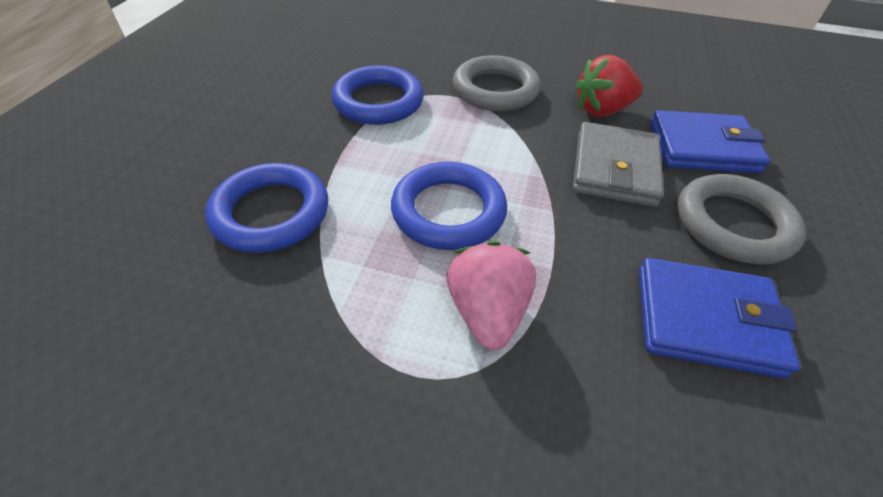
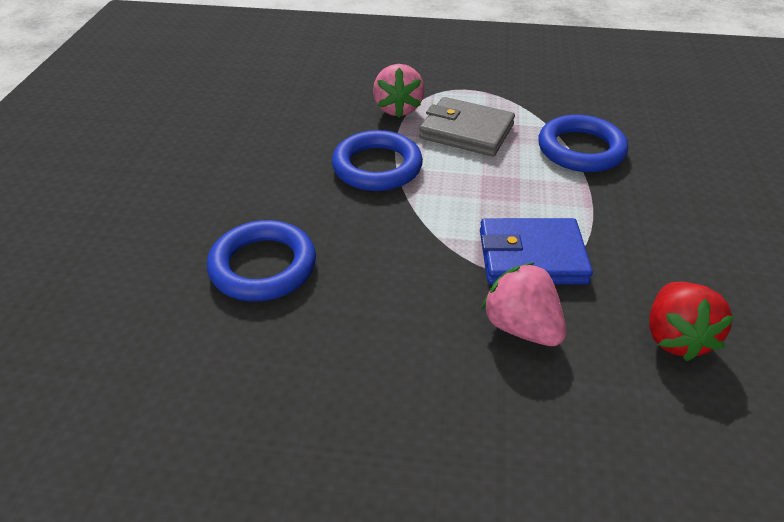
blue wallet: [639,258,800,379] [650,110,770,174] = 2 -> [480,218,593,285] = 1
grey ring: [453,55,541,111] [677,174,806,264] = 2 -> none = 0
pink strawberry: [446,241,536,350] = 1 -> [373,64,425,118] [482,263,567,346] = 2

